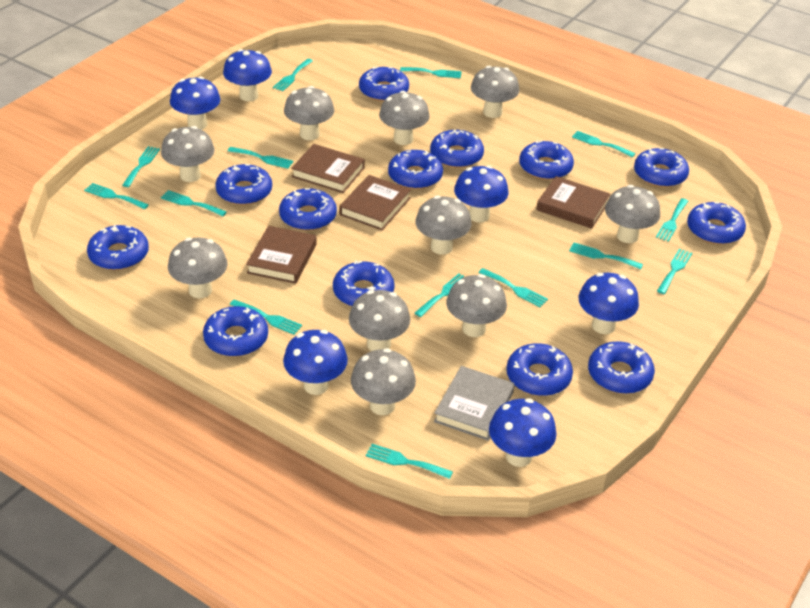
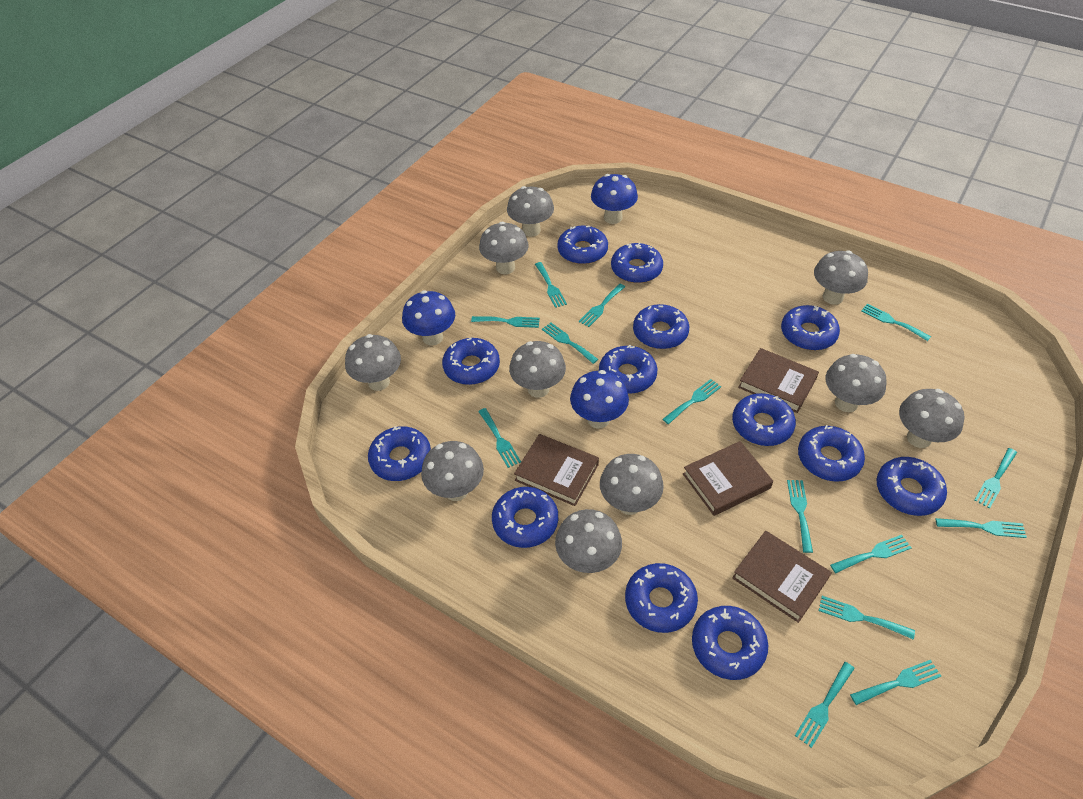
blue mushroom: [170,77,220,130] [223,49,272,101] [283,330,348,395] [454,165,509,223] [489,398,557,467] [579,273,639,334] = 6 -> [402,290,455,345] [570,370,629,429] [591,174,638,224] = 3
grey book: [434,366,515,441] = 1 -> none = 0

